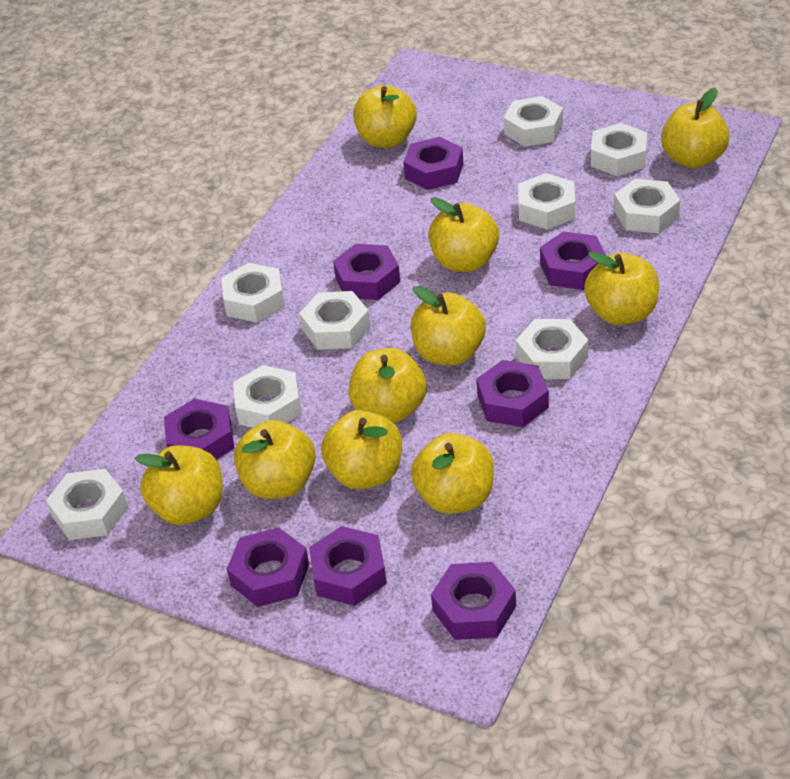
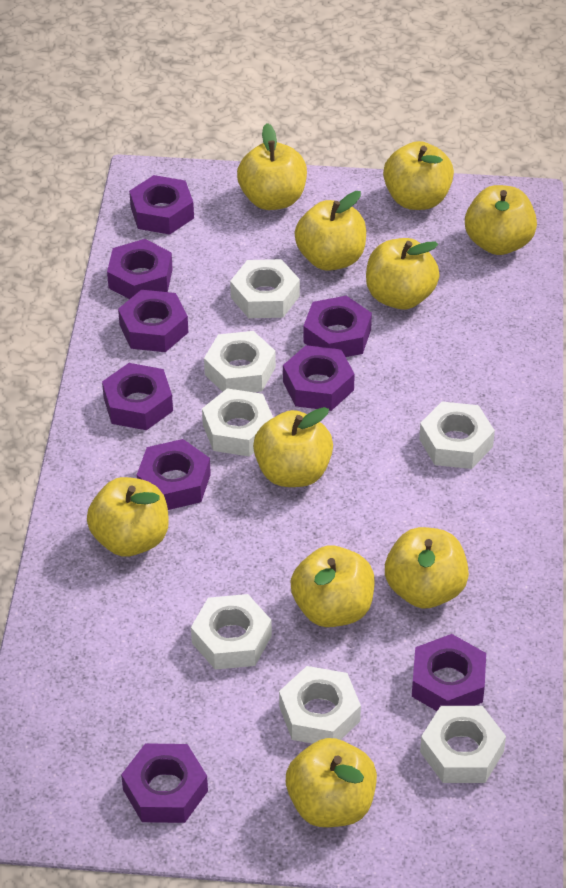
purple nut: [164,399,234,460] [227,527,309,607] [309,526,387,606] [333,244,400,300] [403,137,464,190] [431,562,516,640] [477,360,549,427] [540,231,606,290] = 8 -> [102,363,173,430] [107,239,173,299] [118,290,188,352] [121,743,208,823] [129,175,194,234] [137,439,211,510] [283,345,355,411] [303,296,372,357] [412,634,486,711] = 9
white nut: [46,469,128,540] [221,263,285,323] [233,365,302,428] [299,291,370,350] [504,96,563,147] [516,319,588,379] [518,173,575,230] [591,123,647,176] [614,179,680,233] = 9 -> [191,594,272,670] [202,388,273,457] [204,331,276,392] [230,259,300,318] [279,666,361,744] [419,402,495,469] [420,706,506,783] = 7

